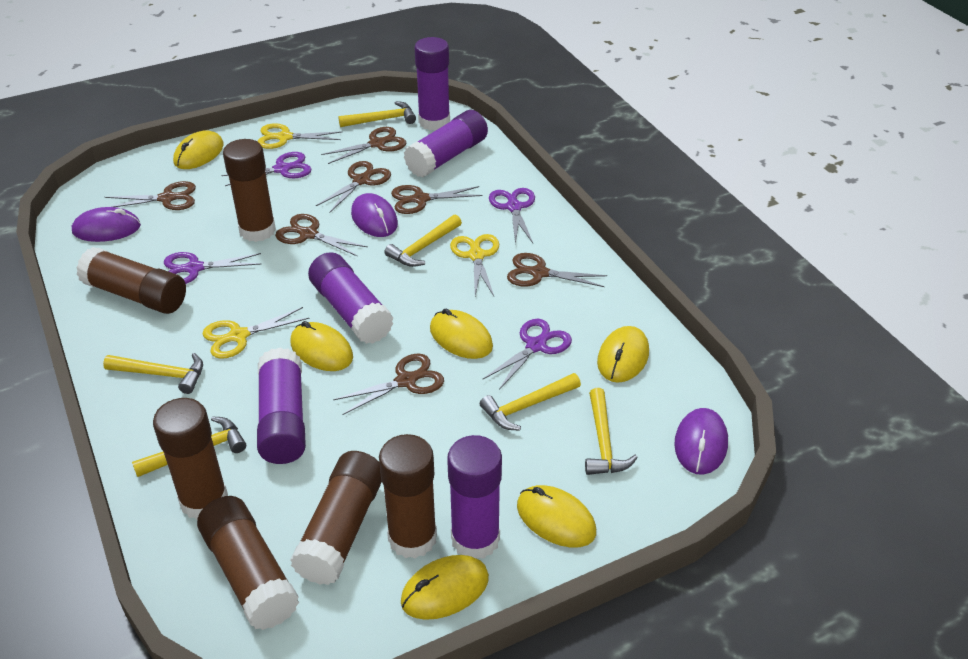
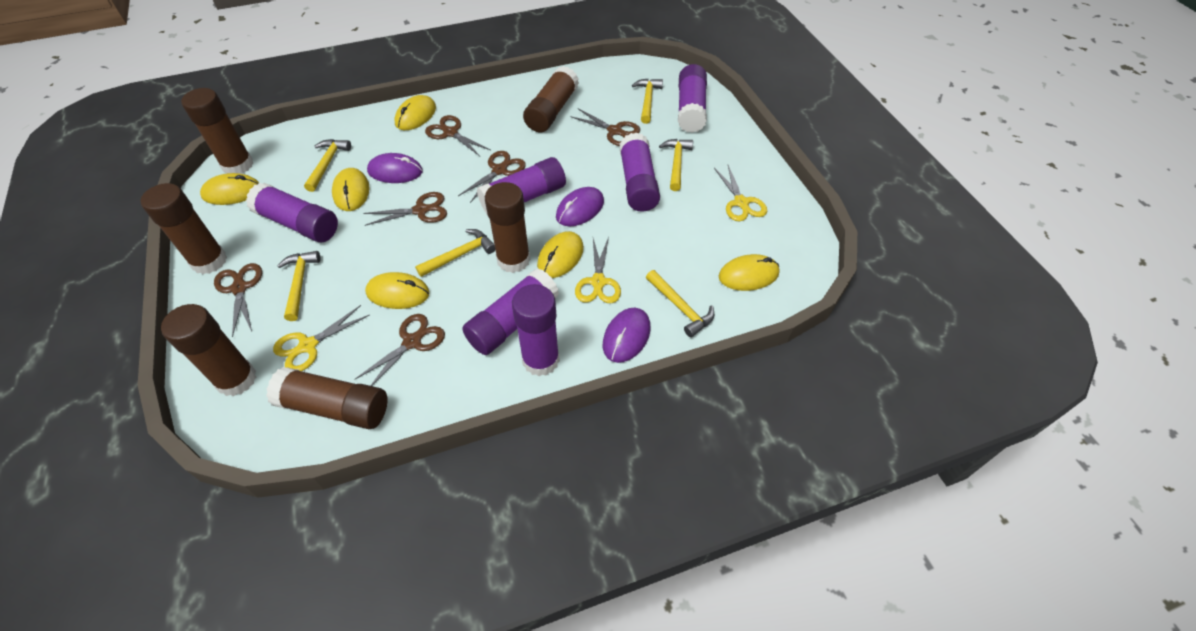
brown scissors: [105,181,196,210] [275,214,368,257] [316,161,391,212] [321,127,406,164] [333,354,444,415] [391,185,483,214] [507,253,607,287] = 7 -> [214,263,262,337] [354,314,445,386] [363,192,447,226] [425,115,491,156] [458,151,526,203] [570,109,640,146] = 6
purple glue stick: [257,347,306,464] [308,252,393,344] [404,110,488,178] [414,37,450,131] [447,435,502,559] = 5 -> [246,183,338,242] [462,268,559,355] [477,157,566,214] [512,284,560,376] [619,132,660,212] [678,64,707,133] = 6
purple scissors: [164,252,262,284] [221,152,312,186] [483,319,572,390] [489,188,535,244] = 4 -> none = 0

